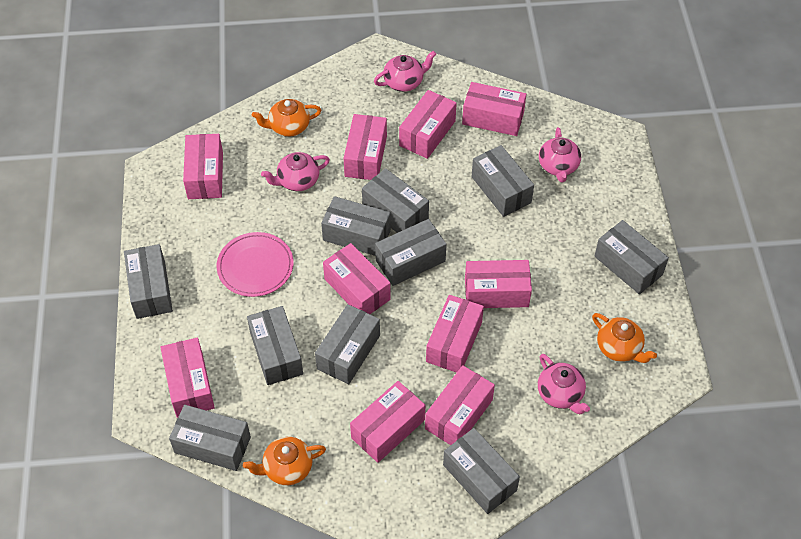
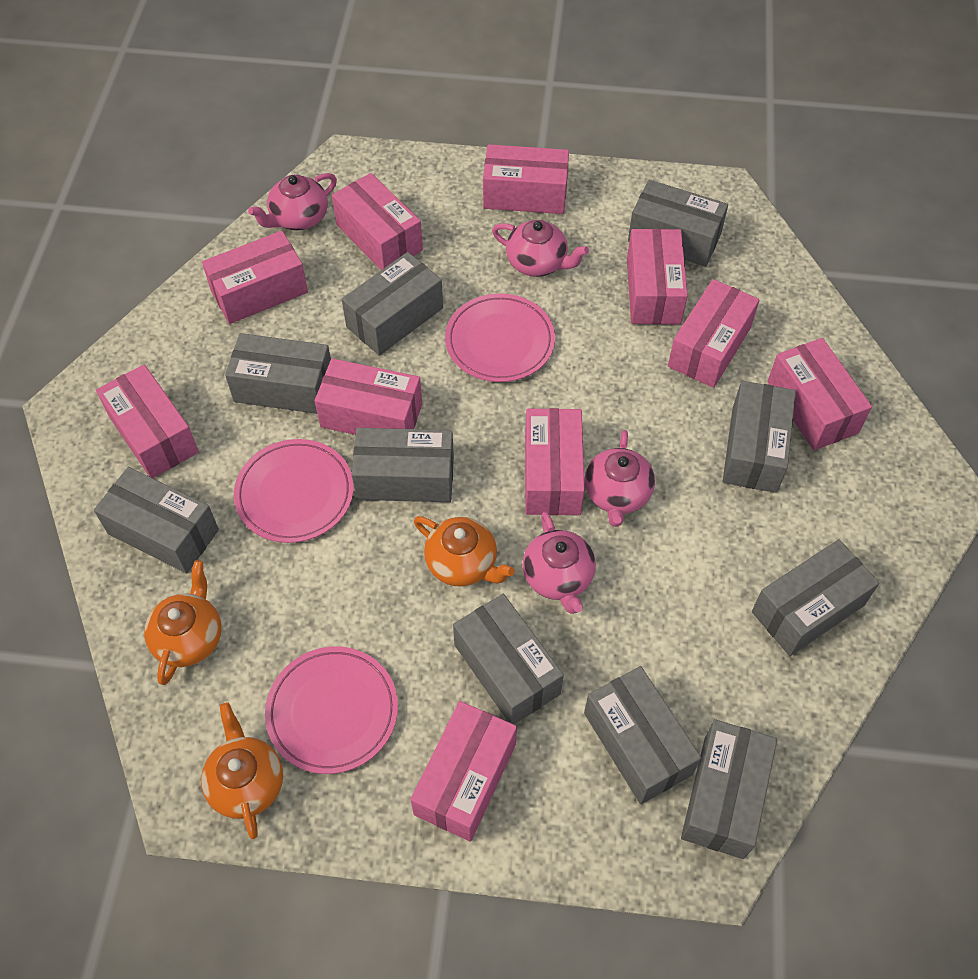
pink plate: [217,232,294,297] = 1 -> [234,439,354,543] [265,646,398,774] [445,294,555,382] = 3

